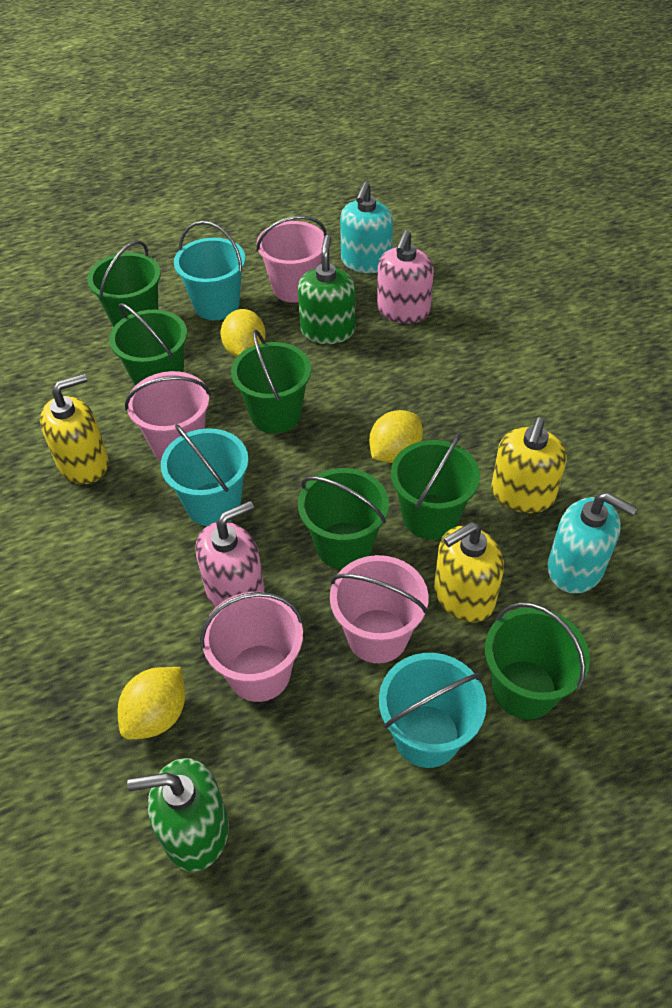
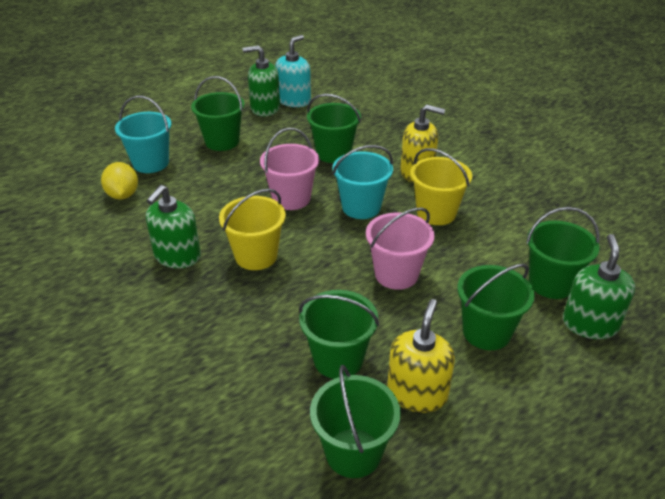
green soap dispenser: [127,758,229,872] [298,235,355,344] = 2 -> [146,185,201,268] [242,45,280,116] [563,234,635,339] = 3
pink bucket: [125,371,211,461] [200,592,304,702] [256,215,327,303] [330,555,428,663] = 4 -> [260,128,319,210] [366,207,434,290] = 2
pink soap dispenser: [196,501,265,608] [377,230,434,324] = 2 -> none = 0
turquoise bucket: [161,424,249,526] [174,221,246,320] [379,653,486,768] = 3 -> [115,96,172,173] [332,145,393,219] = 2
turquoise soap dispenser: [340,182,393,273] [548,492,637,594] = 2 -> [275,35,311,107] = 1
yellow bucket: none = 0 -> [219,189,286,270] [410,148,472,225] = 2
yellow lemon: [118,667,185,739] [220,309,266,357] [369,410,423,463] = 3 -> [101,162,138,200] = 1
yellow soap dispenser: [40,374,109,484] [434,522,504,623] [491,418,567,513] = 3 -> [387,299,455,413] [400,105,445,183] = 2

